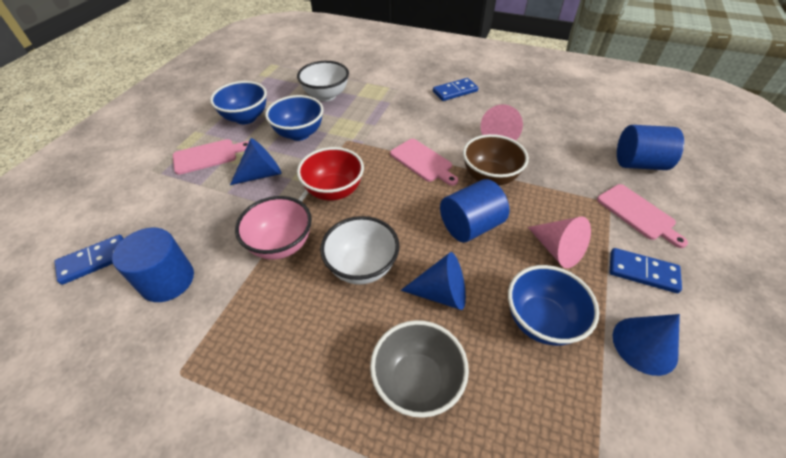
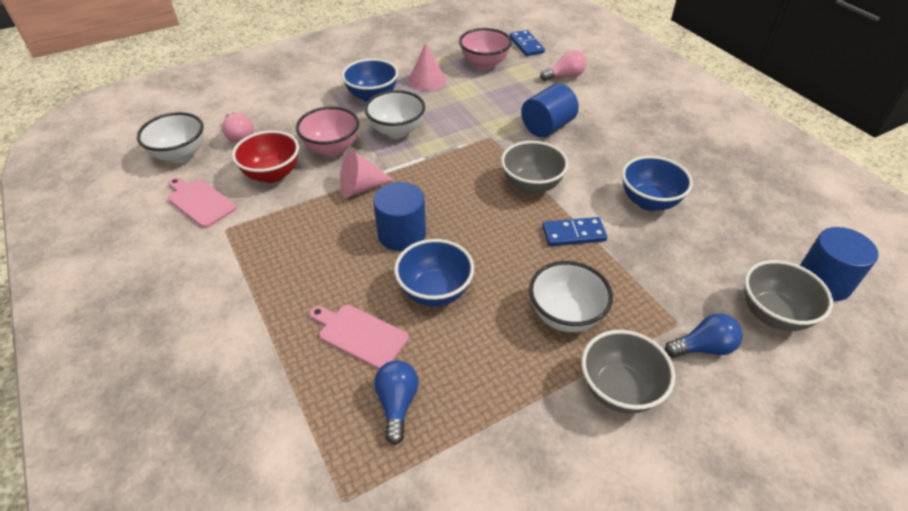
blue cone: [230,138,282,185] [401,252,466,310] [612,314,680,376] = 3 -> none = 0
blue domino: [54,235,124,285] [433,78,478,101] [610,248,682,293] = 3 -> [509,30,545,56] [542,217,607,246] = 2
blue light bulb: none = 0 -> [374,360,418,445] [665,314,743,358] = 2
brown bowl: [463,134,529,185] = 1 -> none = 0
grey bowl: [370,320,469,418] = 1 -> [501,141,569,194] [581,330,675,413] [744,260,833,331] = 3
pink bowl: [235,196,312,260] = 1 -> [296,106,359,156] [459,28,512,69] = 2
pink cutting board: [173,139,249,175] [390,139,458,186] [597,184,688,248] = 3 -> [168,177,237,228] [309,305,409,370] = 2
pink light bulb: none = 0 -> [222,112,254,143] [540,50,586,81] = 2
white bowl: [297,61,349,101] [320,216,400,285] = 2 -> [137,112,203,163] [364,90,425,138] [529,261,613,332] = 3

